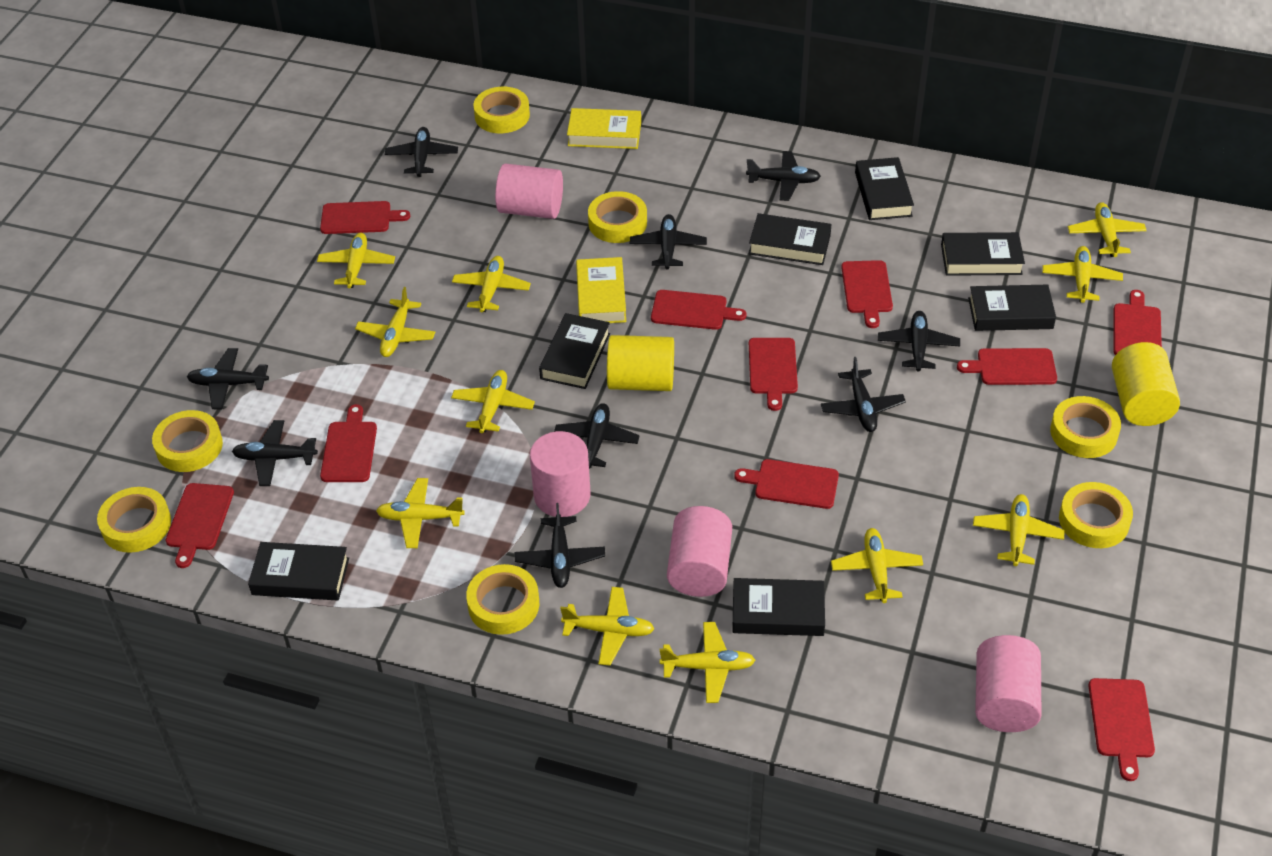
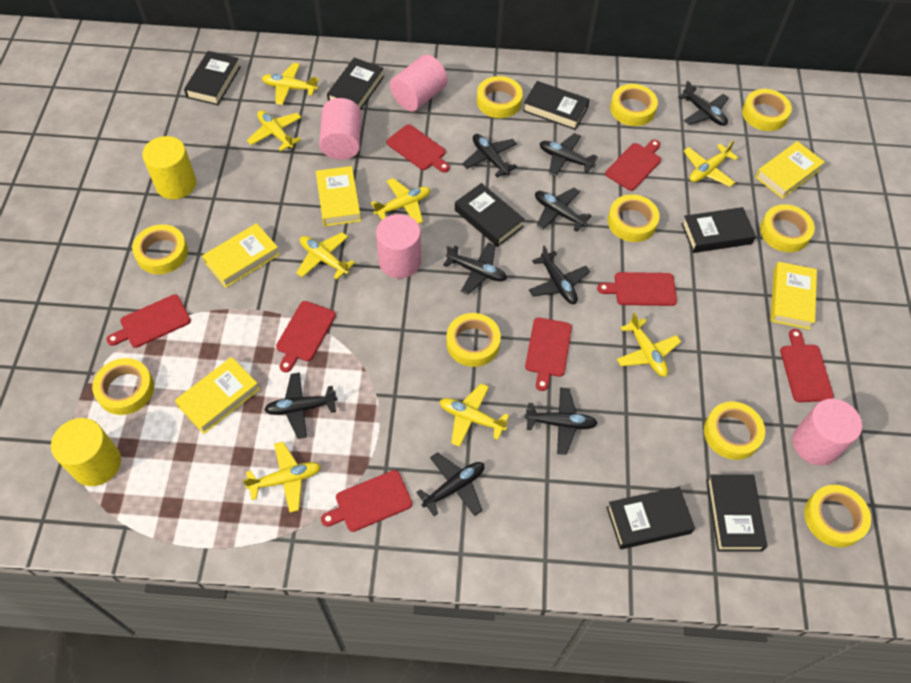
red cutting board: [166,483,234,568] [320,201,410,234] [320,404,377,482] [651,290,746,330] [734,459,839,509] [749,338,798,411] [841,260,893,328] [957,348,1057,385] [1088,678,1155,781] [1114,290,1162,355] = 10 -> [106,294,191,348] [276,301,336,372] [321,470,412,532] [387,124,450,172] [525,317,572,391] [597,272,677,306] [605,140,661,191] [780,329,834,402] = 8
yellow book: [567,108,641,149] [576,257,626,323] = 2 -> [175,357,260,434] [202,223,280,288] [316,166,361,226] [755,141,825,199] [770,262,817,330] = 5
yellow plane: [317,232,395,288] [355,287,435,357] [376,478,465,548] [451,370,535,433] [452,256,531,312] [560,587,655,665] [660,622,755,703] [831,528,923,603] [973,494,1065,566] [1042,246,1123,303] [1068,202,1147,257] = 11 -> [243,442,321,513] [247,110,302,151] [262,63,319,105] [296,232,355,280] [371,178,430,224] [440,384,509,447] [617,312,681,377] [684,140,738,187] = 8
yellow tape: [97,487,171,553] [152,410,223,472] [466,564,539,635] [473,87,530,133] [588,191,647,243] [1050,396,1121,458] [1059,482,1133,548] = 7 -> [92,358,154,415] [132,224,188,274] [446,313,501,367] [477,76,523,118] [608,194,660,242] [610,84,658,126] [704,402,765,460] [742,89,792,131] [760,204,815,252] [804,485,871,547] = 10

